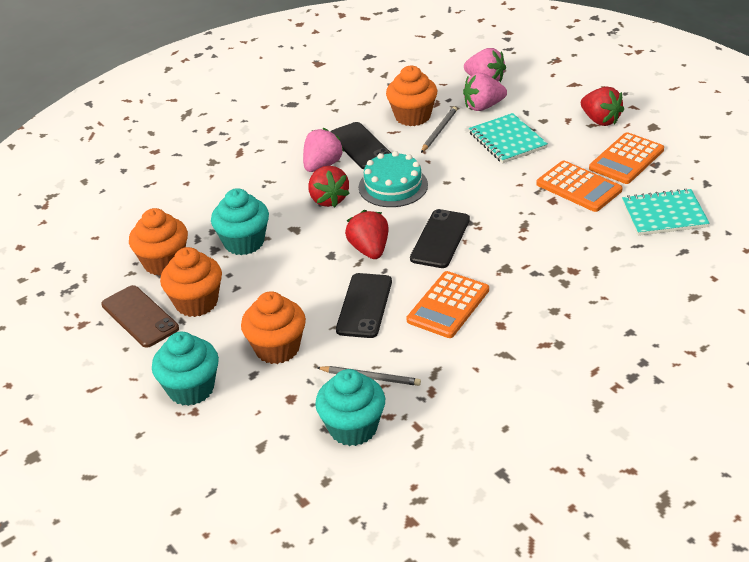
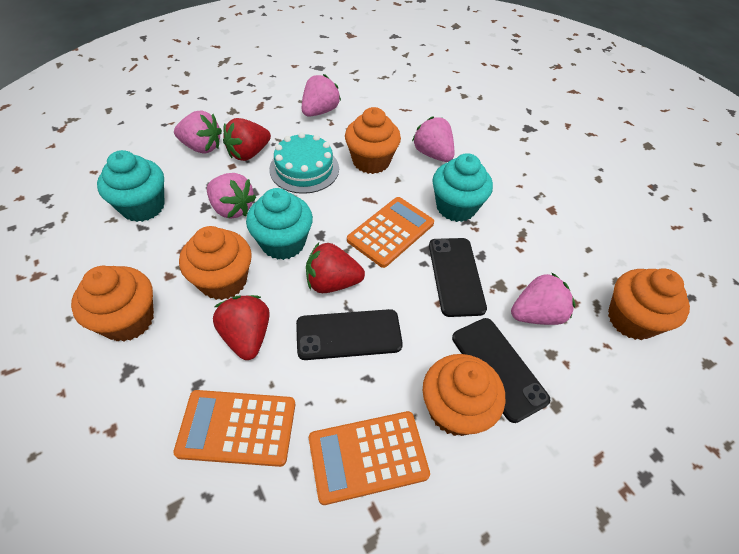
brown phone: [101,285,179,348] = 1 -> none = 0
grey pencil: [316,366,421,386] [421,107,457,153] = 2 -> none = 0
orange cupcake: [129,208,188,276] [160,247,222,317] [241,291,306,364] [386,66,437,126] = 4 -> [71,266,154,342] [179,226,252,300] [345,107,401,174] [423,354,505,436] [608,268,690,340] = 5
pink strawberry: [303,128,344,172] [463,73,507,111] [464,48,506,83] = 3 -> [174,111,222,153] [207,173,256,219] [302,74,341,117] [412,116,454,162] [511,272,576,325] = 5
turquoise notebook: [469,113,548,163] [622,188,710,236] = 2 -> none = 0

